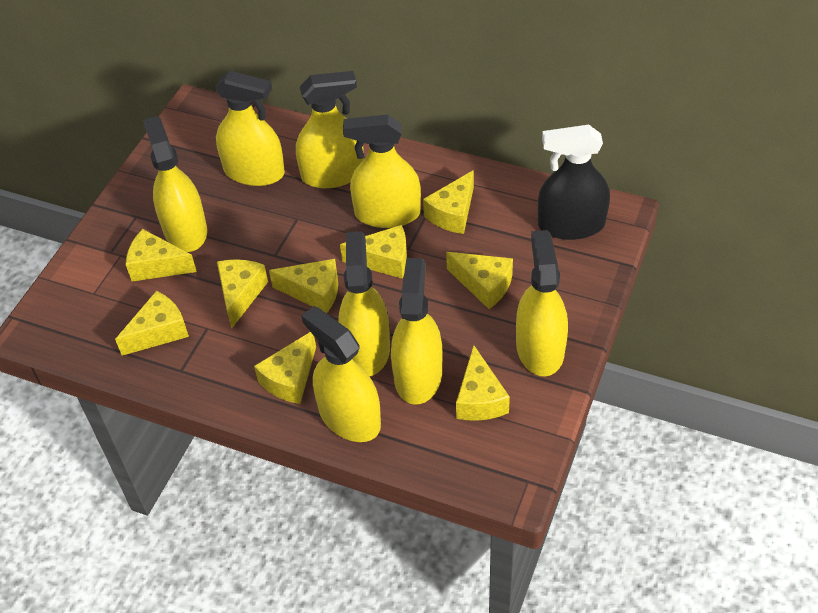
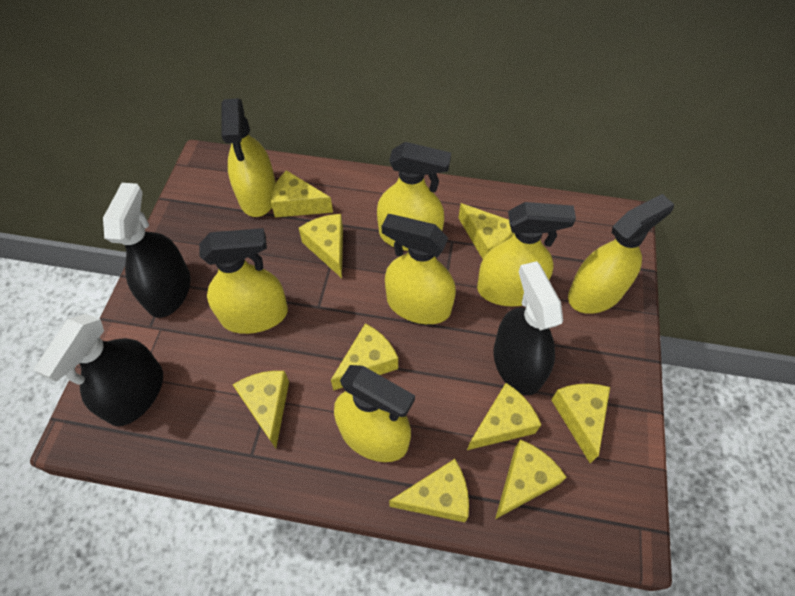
black spray bottle: [538,125,610,240] = 1 -> [34,314,163,426] [103,183,190,318] [493,261,563,395] = 3
yellow spray bottle: [143,116,207,252] [215,71,285,186] [296,71,364,188] [301,306,381,442] [338,231,390,376] [343,115,421,228] [391,258,442,405] [516,230,568,376] = 8 -> [199,228,288,334] [221,98,276,217] [334,365,415,462] [377,142,451,251] [382,214,456,324] [477,202,576,307] [568,194,674,314] = 7

